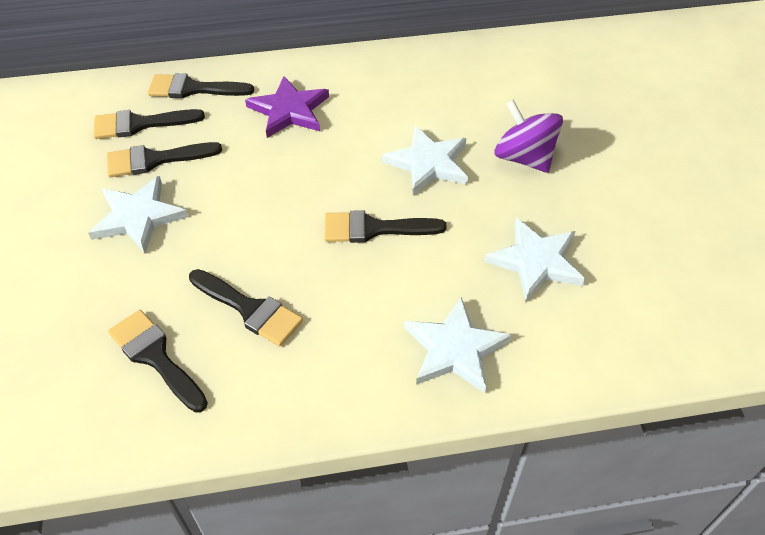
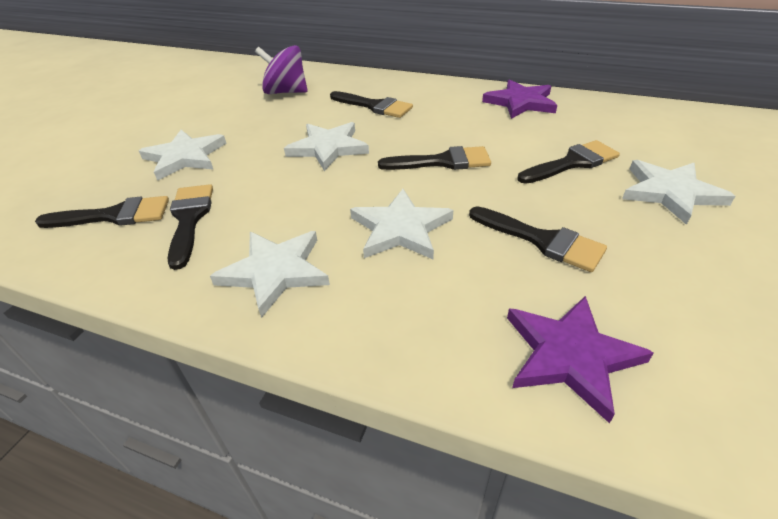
purple star: [245,76,329,138] = 1 -> [482,79,557,119] [507,296,654,424] = 2
white star: [88,176,188,253] [381,126,468,196] [404,297,512,394] [484,218,586,302] = 4 -> [139,130,227,181] [210,231,330,318] [284,122,369,171] [350,189,453,259] [622,160,735,225] = 5

